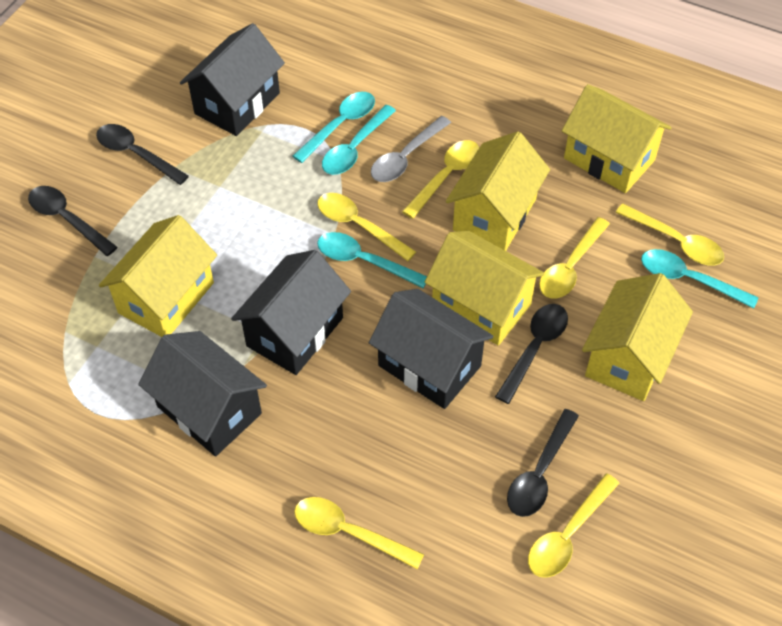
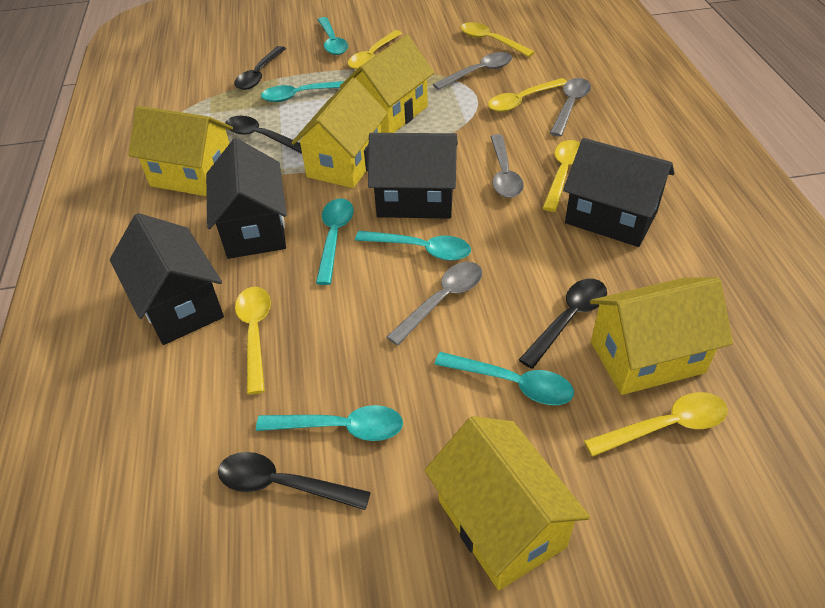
grey spoon: [371,116,451,182] = 1 -> [387,262,482,346] [433,52,512,90] [491,134,524,198] [550,78,591,137] = 4
turquoise spoon: [293,92,375,163] [317,232,427,288] [322,105,396,175] [641,249,759,308] = 4 -> [256,405,403,441] [261,81,344,102] [316,198,354,285] [318,17,348,55] [355,231,471,261] [434,352,574,405] = 6

